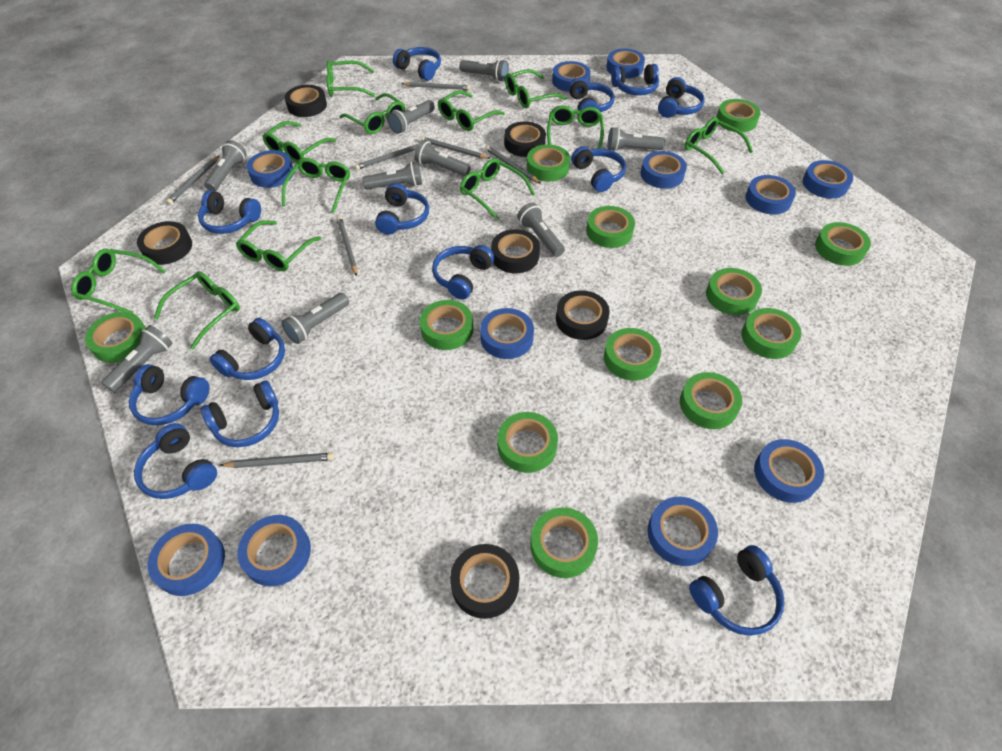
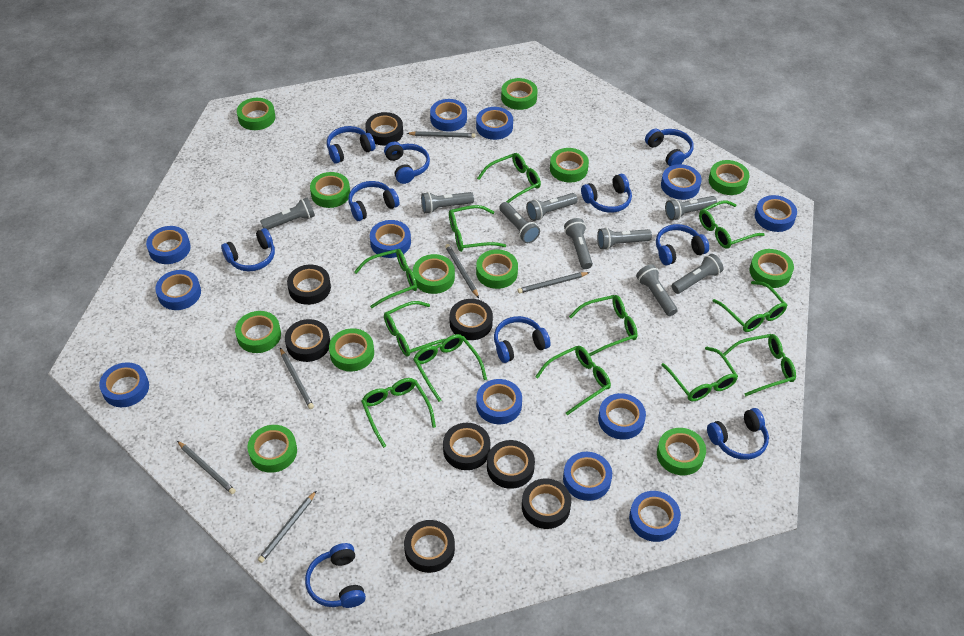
black tape: [137,221,192,265] [285,85,327,117] [450,544,520,619] [491,229,540,273] [504,121,546,157] [556,290,610,340] = 6 -> [285,319,330,362] [287,265,331,305] [365,112,403,145] [404,520,455,573] [443,423,490,470] [450,299,493,340] [487,440,535,489] [522,478,571,529] = 8
blue headphones: [129,364,209,425] [134,423,217,499] [198,190,261,234] [201,380,279,447] [210,318,285,380] [375,183,429,234] [393,47,441,81] [432,245,495,300] [568,78,615,112] [571,146,626,192] [611,64,659,95] [658,77,705,118] [689,545,785,636] = 13 -> [221,228,275,271] [305,543,366,608] [327,126,375,164] [348,181,400,221] [384,142,430,184] [494,316,550,363] [581,174,632,213] [645,129,694,166] [656,224,709,265] [707,408,769,460] = 10
blue tape: [147,524,225,596] [237,515,311,586] [247,150,294,188] [480,308,534,359] [552,61,591,92] [607,49,645,78] [641,151,687,189] [647,497,718,566] [746,175,796,215] [754,439,824,503] [803,160,853,199] = 11 -> [99,362,149,407] [146,226,191,264] [155,270,201,310] [370,220,411,258] [430,99,467,132] [476,107,513,140] [476,379,522,424] [563,452,612,501] [598,393,646,439] [629,491,681,542] [661,164,702,200] [755,195,797,232] = 12
grey pencil: [166,155,220,205] [220,453,334,468] [337,216,357,276] [355,144,418,170] [402,82,471,90] [421,137,490,159] [485,145,541,184] = 7 -> [177,441,236,494] [258,490,317,563] [280,348,314,409] [407,131,475,138] [445,244,479,298] [517,272,590,293] = 6

